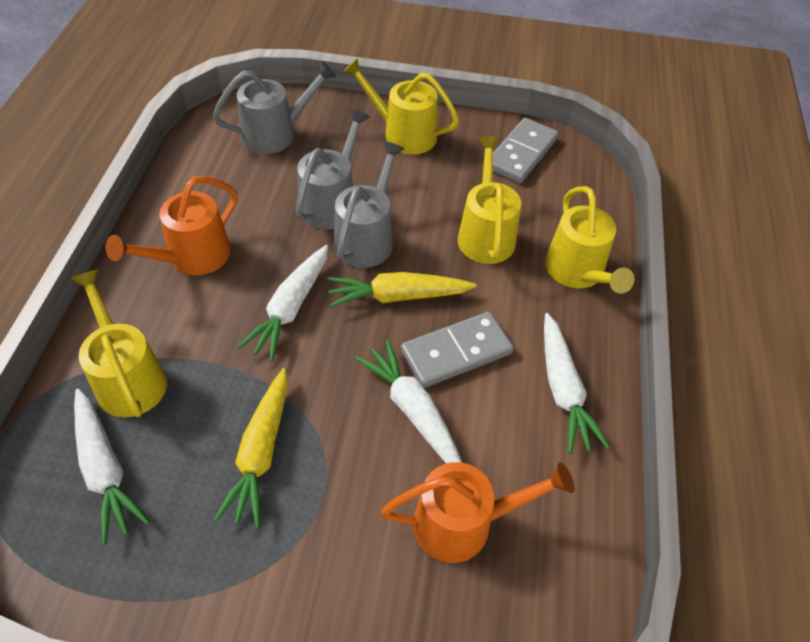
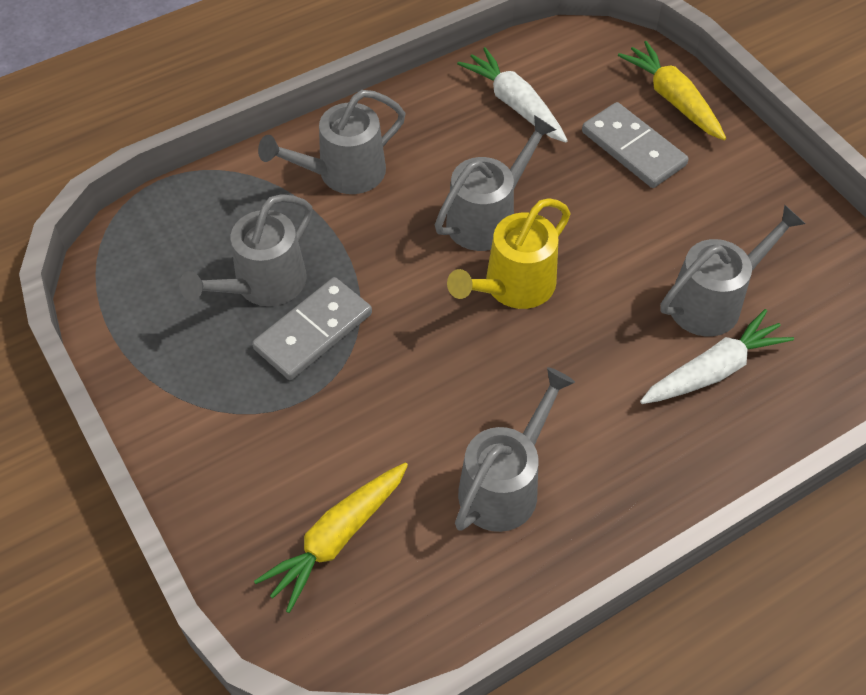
grey watering can: [213,61,336,154] [295,108,370,230] [334,141,405,268] = 3 -> [179,194,313,306] [258,90,405,194] [435,115,556,251] [455,367,575,532] [660,205,805,337] = 5
orange watering can: [105,176,237,275] [381,462,574,563] = 2 -> none = 0
white carrot: [74,389,150,545] [237,245,328,361] [355,340,462,463] [544,313,610,454] = 4 -> [457,47,568,143] [640,309,794,404] = 2
yellow watering can: [70,269,167,418] [343,58,459,155] [458,136,521,264] [545,186,635,294] = 4 -> [447,198,571,309] = 1

